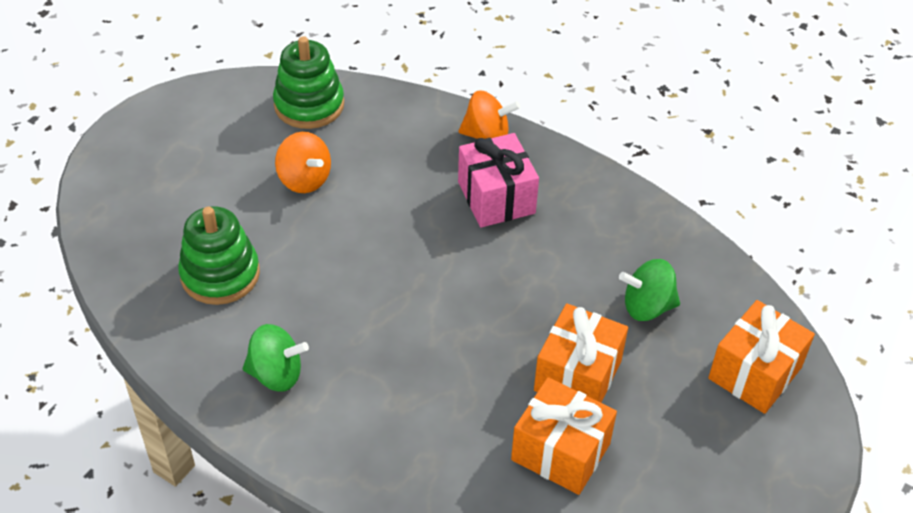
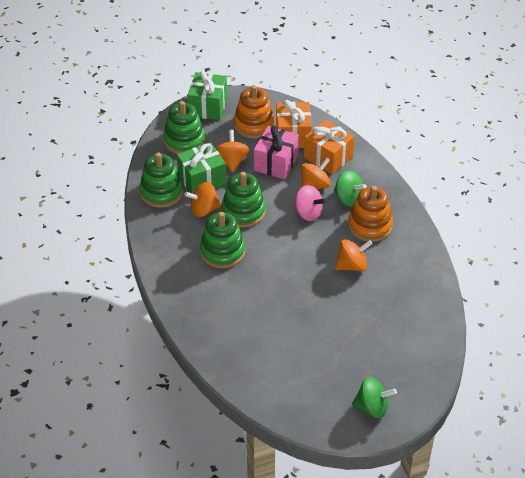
green gift: none = 0 -> [177,142,227,194] [188,71,227,120] = 2
green stacking toy: [178,206,260,305] [273,36,344,129] = 2 -> [139,153,183,208] [163,101,205,154] [200,212,245,268] [221,172,266,227] = 4
orange gift: [511,377,617,495] [534,303,628,403] [708,300,815,414] = 3 -> [276,100,312,148] [304,119,355,175] = 2
orange spinning top: [275,132,331,193] [459,91,520,139] = 2 -> [184,182,221,217] [216,130,250,172] [301,158,331,189] [335,239,373,271] = 4
orange stacking toy: none = 0 -> [234,85,275,138] [348,186,393,242] = 2
pink spinning top: none = 0 -> [293,185,326,221] = 1

